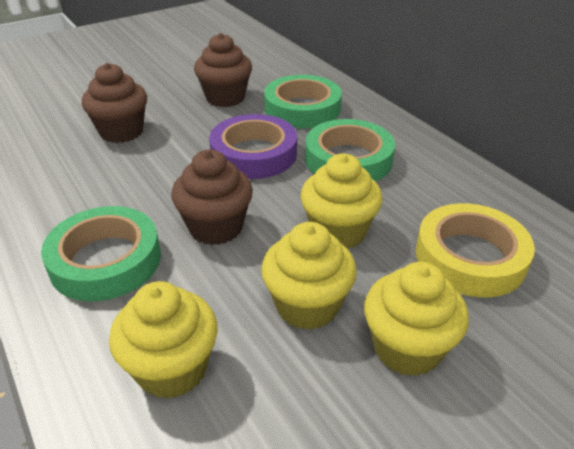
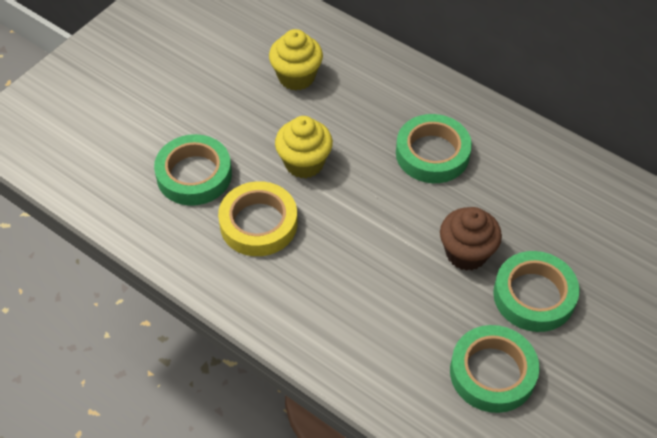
brown cupcake: [82,63,147,143] [171,150,253,245] [194,33,252,107] = 3 -> [440,207,502,271] = 1
green tape: [41,206,161,301] [264,75,342,128] [305,119,395,182] = 3 -> [154,134,232,206] [396,114,472,183] [450,325,539,413] [493,251,579,332] = 4
purple tape: [209,114,297,179] = 1 -> none = 0
yellow cupcake: [109,281,218,399] [261,222,357,330] [300,154,383,249] [364,262,469,376] = 4 -> [269,29,323,90] [275,116,333,178] = 2

